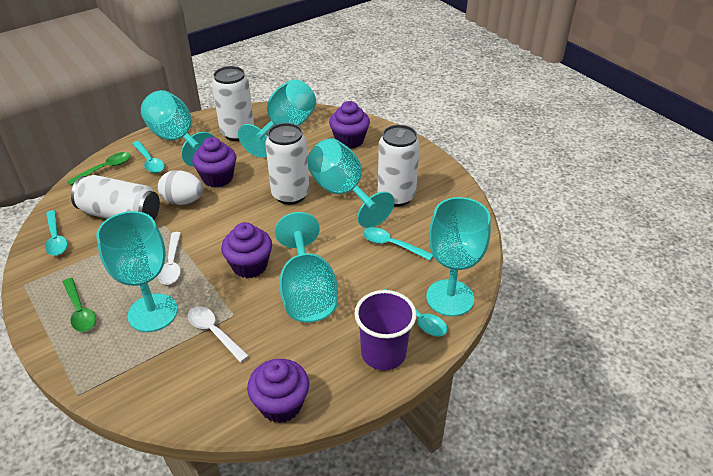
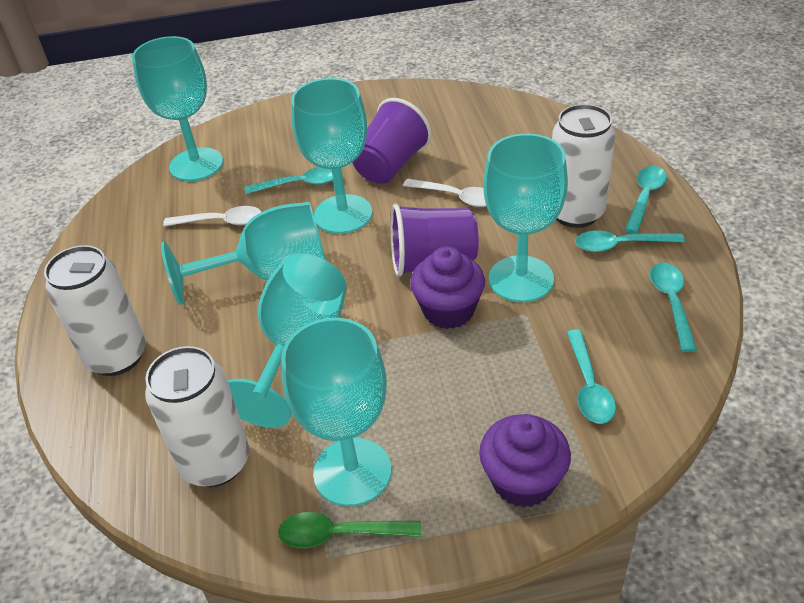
green spoon: [63,278,96,332] [67,152,131,185] = 2 -> [278,512,421,548] = 1
purple cup: [354,290,417,370] = 1 -> [352,98,432,184] [390,204,479,277] = 2
purple cupcake: [192,137,236,187] [221,222,272,278] [247,359,309,423] [329,101,370,149] = 4 -> [410,246,485,329] [479,414,571,508] = 2
turquoise spoon: [45,210,68,256] [132,141,165,173] [363,227,433,260] [383,289,448,336] = 4 -> [245,167,333,194] [567,329,616,424] [575,230,685,252] [624,166,667,233] [650,263,697,352] = 5
white can: [71,175,160,219] [212,66,254,141] [265,123,309,205] [377,125,420,207] = 4 -> [44,245,146,376] [145,346,249,487] [552,104,615,228] = 3
white egg: [158,170,203,205] = 1 -> none = 0

